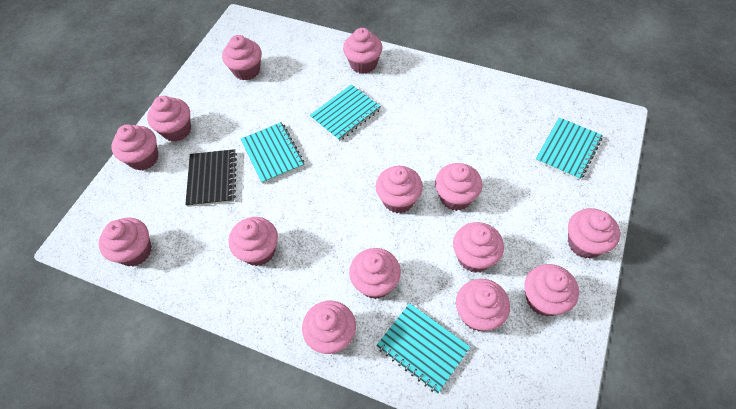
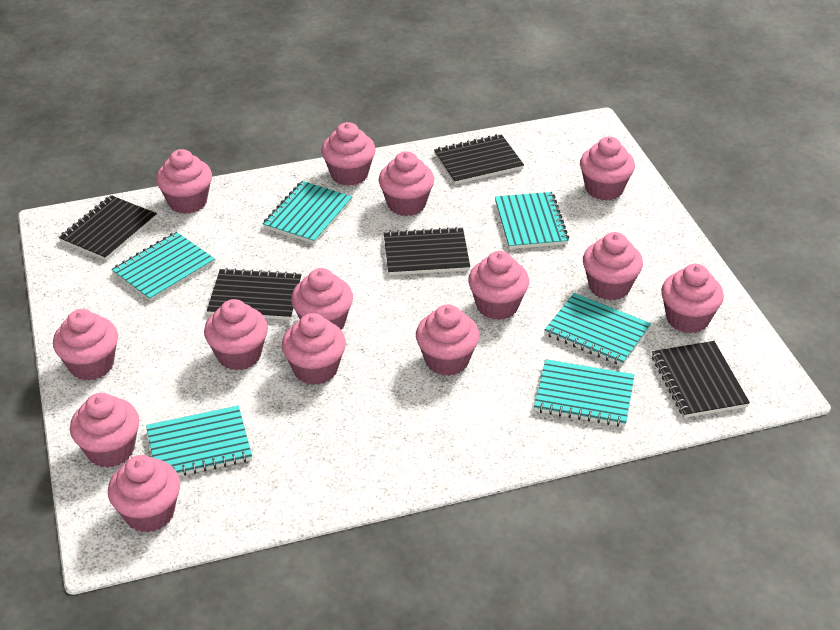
black notebook: [185,149,237,207] = 1 -> [59,195,157,260] [207,268,302,320] [384,227,470,275] [434,134,524,184] [652,341,750,418] = 5
turquoise notebook: [241,122,305,184] [310,84,381,141] [376,303,470,394] [535,117,603,180] = 4 -> [111,232,215,302] [146,406,252,476] [262,181,353,244] [495,192,569,249] [534,359,635,427] [544,293,651,366] = 6

